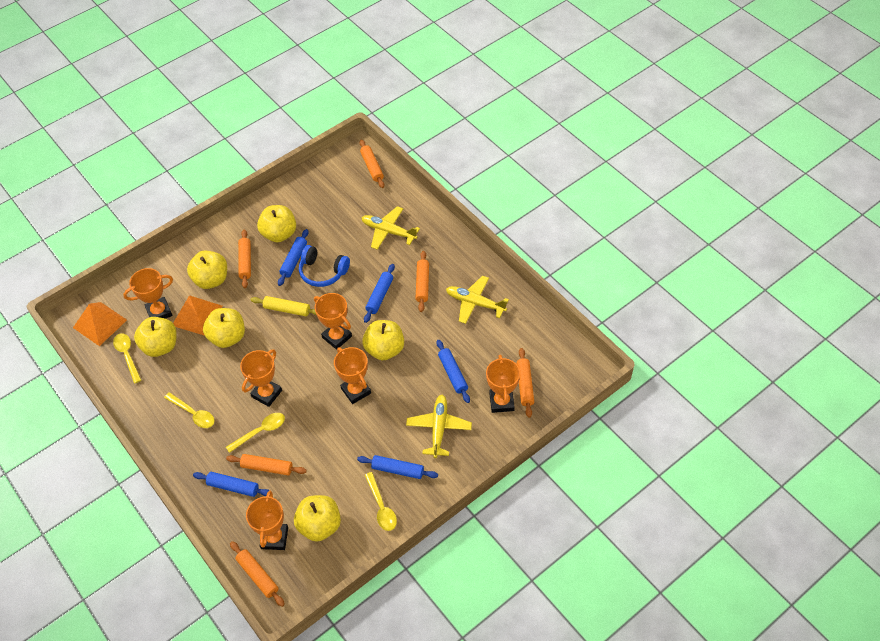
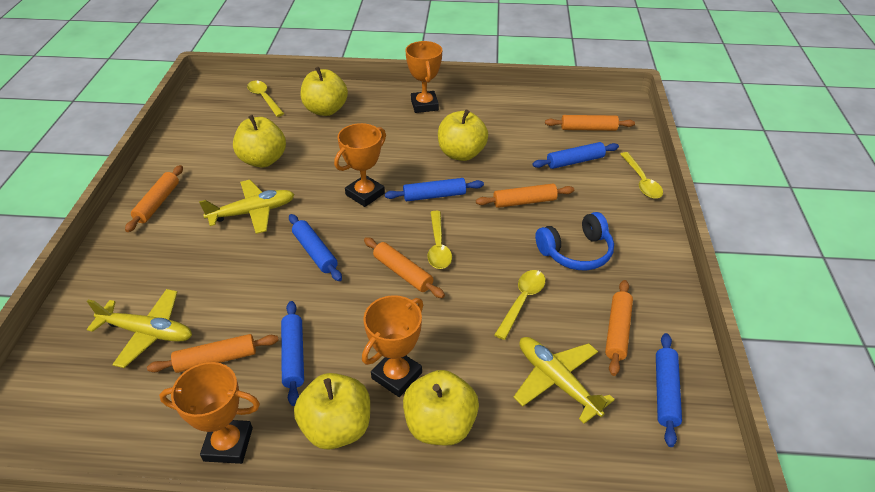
orange pyramid: [73,302,127,346] [173,295,223,336] = 2 -> none = 0
orange trophy: [123,268,173,319] [240,349,282,407] [246,491,288,550] [314,293,352,350] [334,347,371,404] [486,355,520,413] = 6 -> [159,362,260,464] [334,123,386,207] [362,295,423,397] [405,41,442,113] = 4
yellow apple: [134,317,176,357] [187,251,227,289] [203,308,245,348] [257,205,296,242] [294,495,341,542] [362,320,404,360] = 6 -> [233,115,286,168] [294,373,370,450] [301,67,348,116] [403,370,479,446] [438,110,488,161] = 5
yellow rolling pin: [251,296,316,316] = 1 -> none = 0

